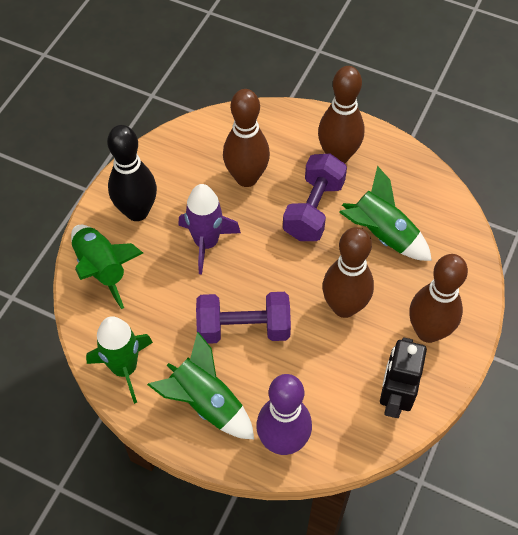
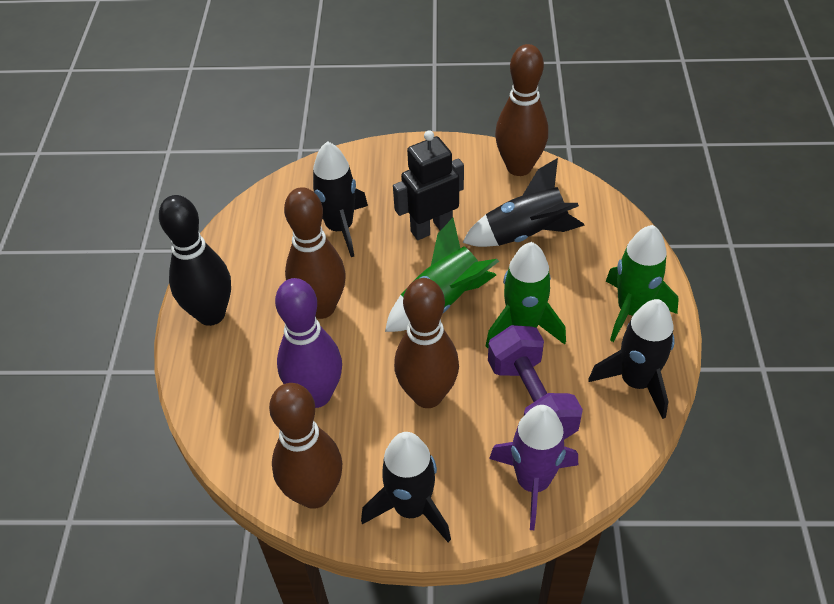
black rocket: none = 0 -> [313,141,368,257] [361,432,451,542] [462,158,585,247] [588,299,675,419] = 4
green rocket: [71,225,143,309] [86,316,153,404] [147,332,254,439] [339,166,432,261] = 4 -> [385,218,499,332] [486,242,566,348] [606,225,679,342] = 3
purple dumbbell: [196,292,291,344] [283,153,347,241] = 2 -> [488,325,583,440] = 1

